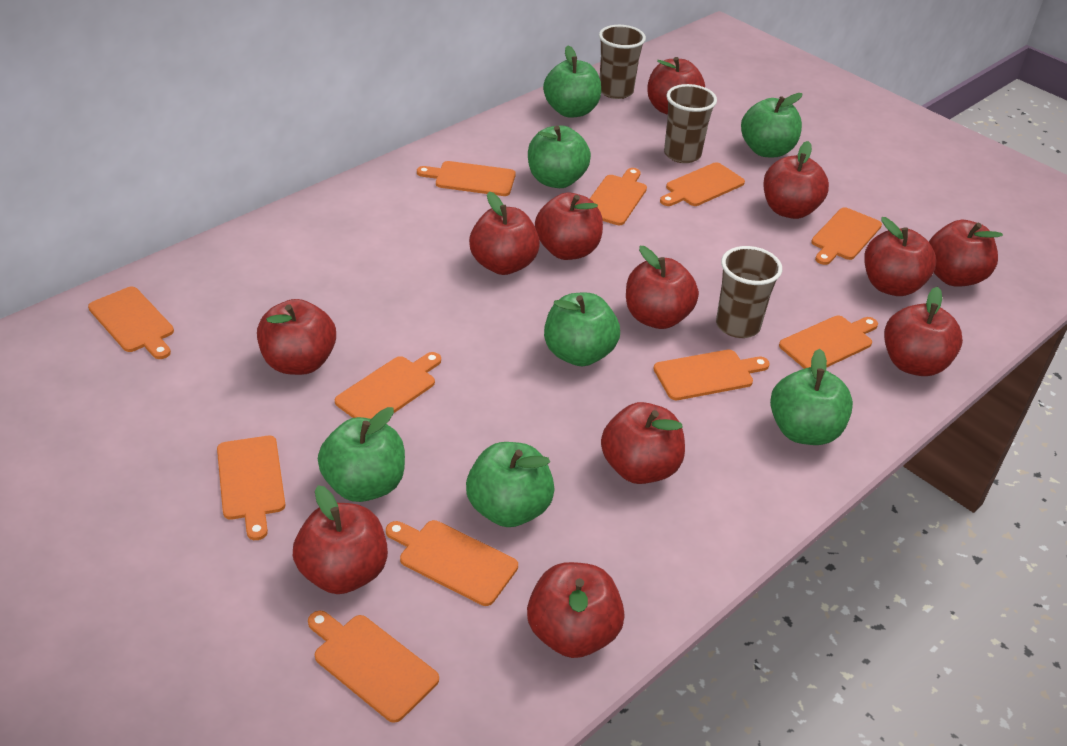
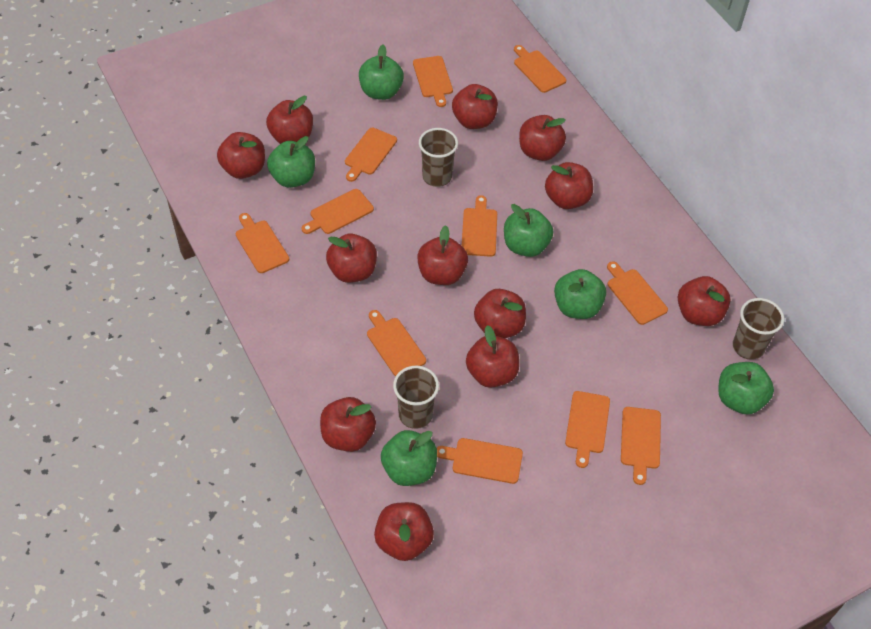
green apple: [318,407,405,502] [466,442,555,527] [528,125,591,188] [543,45,601,118] [544,293,620,366] [741,93,802,157] [770,349,853,445] = 7 -> [267,136,315,188] [359,45,404,100] [381,430,437,486] [504,204,553,257] [554,269,606,319] [718,362,774,415] = 6

